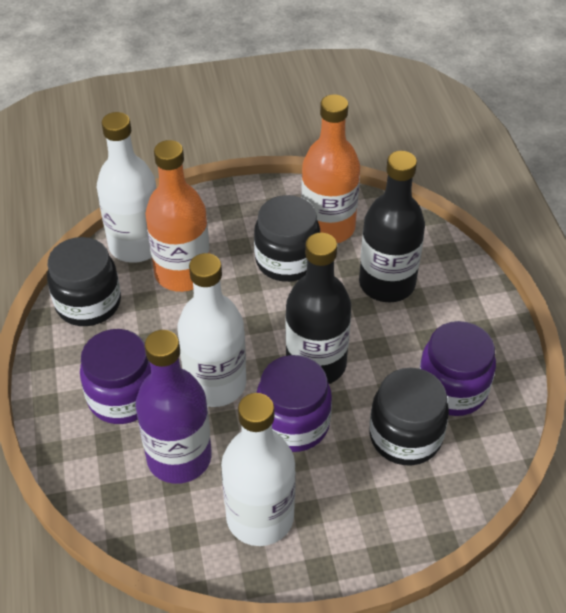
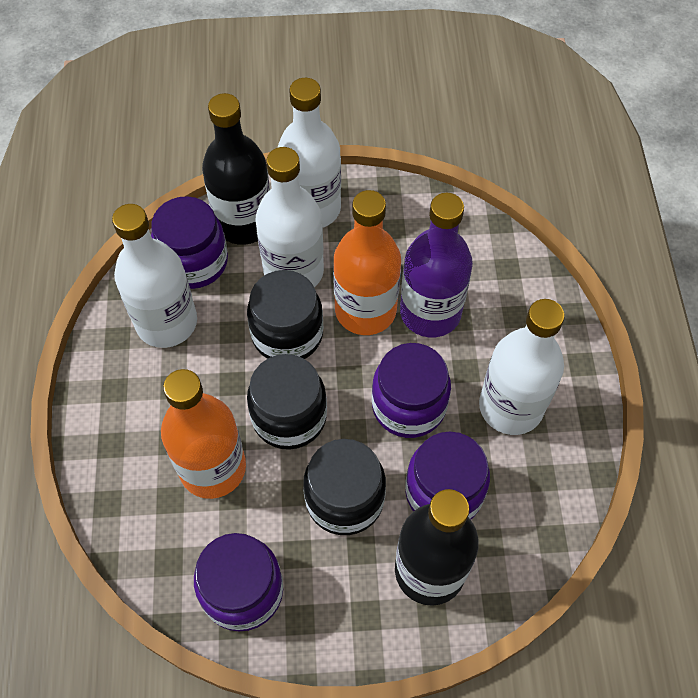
purple jar: [80,329,151,424] [256,355,332,452] [419,321,496,416] = 3 -> [151,196,228,289] [194,533,283,631] [372,343,451,438] [405,432,490,520] = 4
white bottle: [97,112,156,263] [177,253,246,407] [221,393,296,546] = 3 -> [112,204,197,348] [256,147,324,287] [277,78,341,227] [479,299,565,435] = 4

